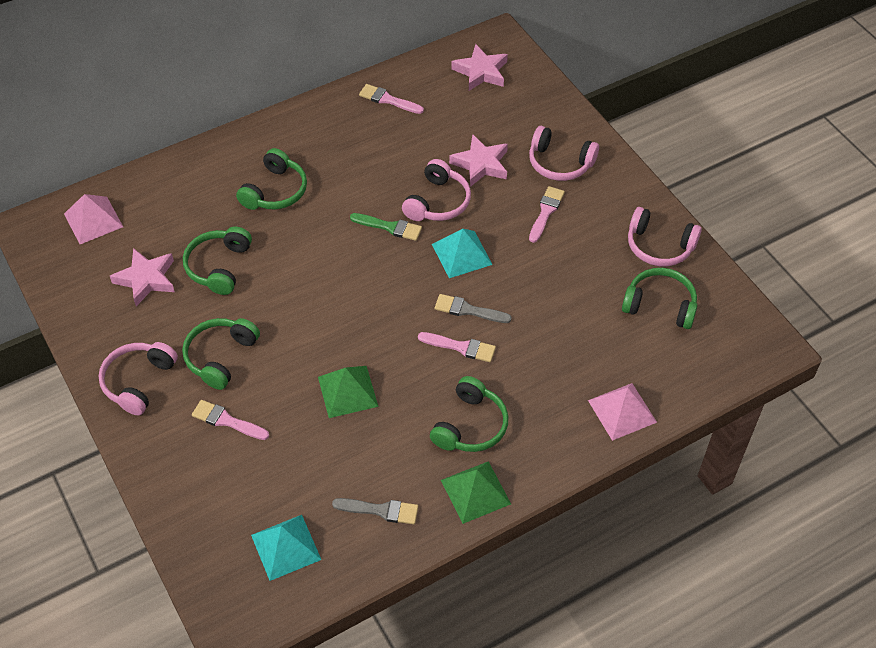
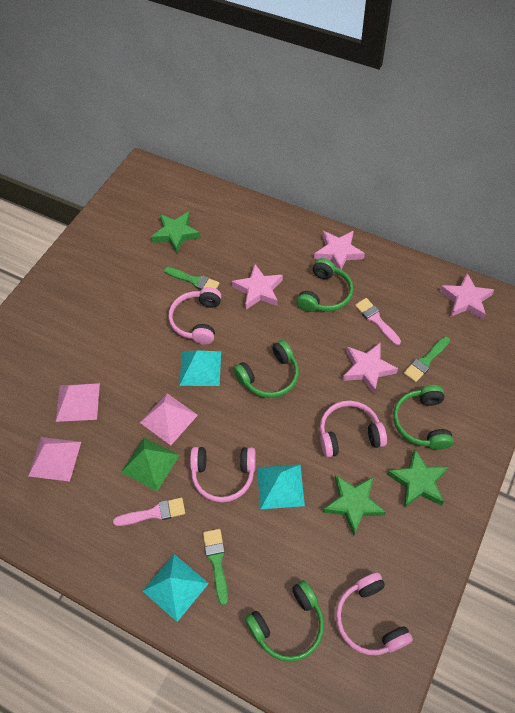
green brush: [350,213,422,241] = 1 -> [164,267,220,290] [203,529,228,605] [404,336,450,382] = 3
green headphones: [182,318,260,390] [183,227,252,295] [236,148,307,210] [430,376,508,452] [622,268,697,329] = 5 -> [234,340,299,398] [245,580,324,662] [297,258,353,312] [393,385,454,450] = 4
green pyramid: [318,366,379,418] [441,461,511,524] = 2 -> [121,438,180,491] = 1
green star: none = 0 -> [151,212,201,253] [323,475,386,535] [387,449,448,508] = 3
grey brush: [332,498,418,524] [435,294,512,323] = 2 -> none = 0
pink brush: [192,400,269,440] [359,84,424,114] [418,332,496,362] [529,186,565,243] = 4 -> [113,497,185,526] [355,298,401,346] = 2
pink pyramid: [64,194,123,244] [588,383,657,441] = 2 -> [29,437,81,482] [56,383,100,422] [140,393,198,445] = 3
pink star: [110,248,175,306] [449,134,508,187] [451,44,508,91] = 3 -> [232,264,283,310] [314,231,365,270] [343,343,398,394] [440,273,494,320] = 4
turquoise pyramid: [251,515,321,581] [432,229,493,278] = 2 -> [143,554,209,622] [179,351,221,386] [257,464,305,509] = 3

